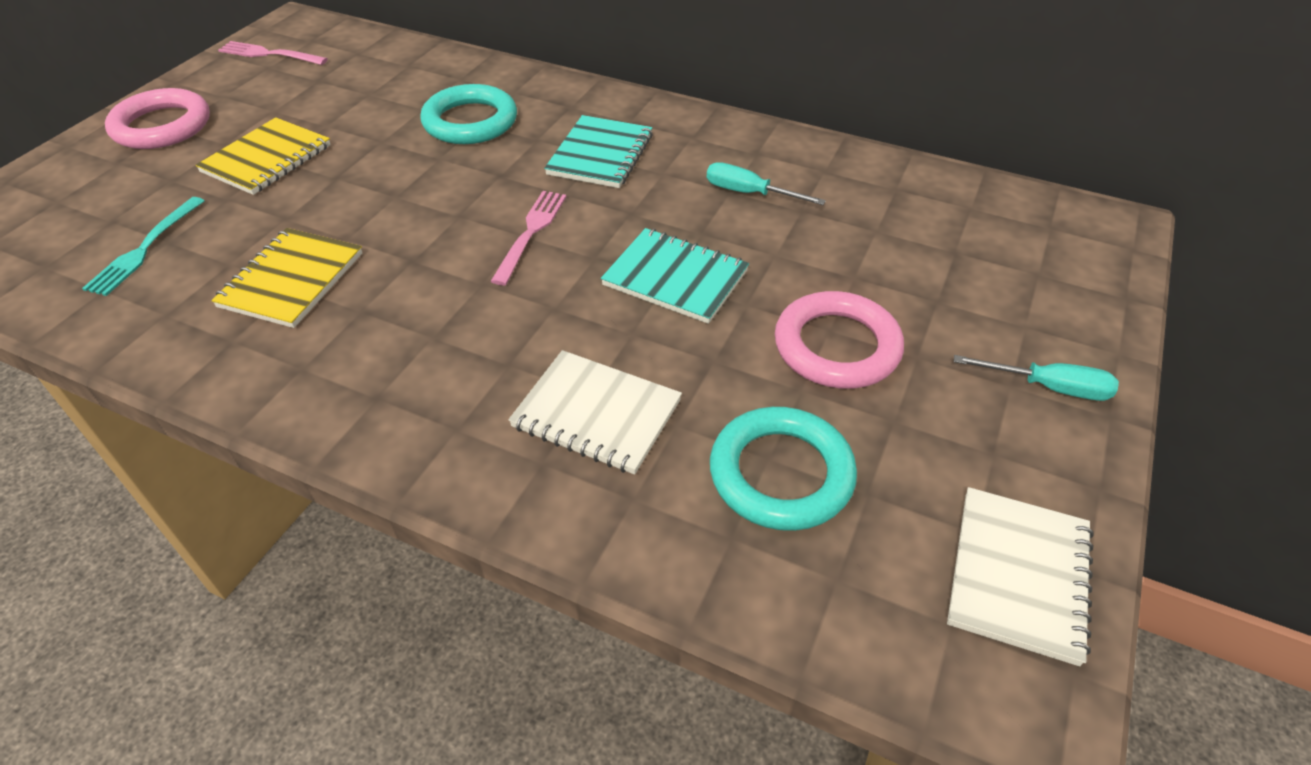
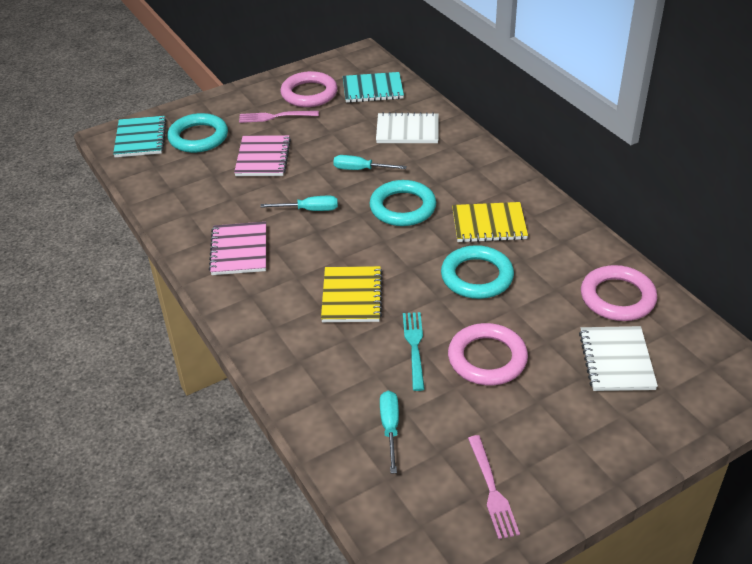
pink notebook: none = 0 -> [209,222,266,275] [234,135,291,176] = 2
pink ring: [105,88,210,149] [775,291,904,389] = 2 -> [280,71,338,107] [448,323,528,385] [581,265,657,321] = 3
turquoise ring: [420,84,517,144] [710,407,857,531] = 2 -> [167,113,228,153] [370,180,436,226] [441,245,514,299] = 3
turquoise screwdriver: [707,162,826,205] [954,355,1119,401] = 2 -> [260,196,338,211] [333,155,407,170] [380,391,399,474] = 3

